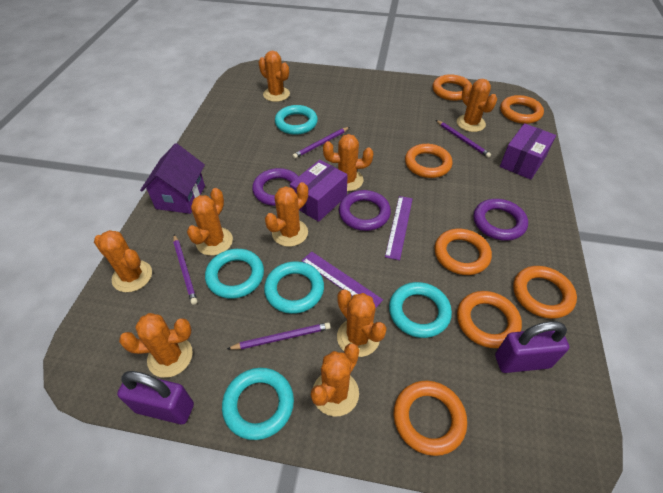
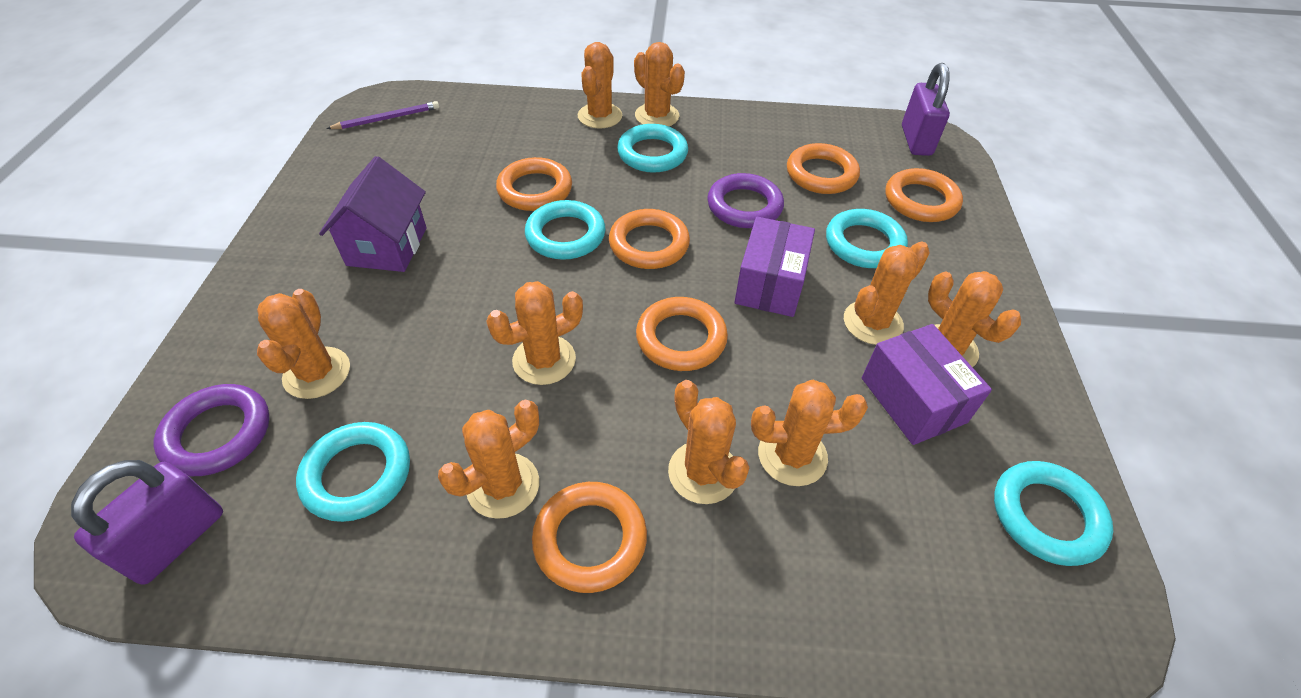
orange ring: [393,381,467,456] [405,144,452,178] [433,74,472,101] [434,229,492,275] [457,291,522,348] [500,95,544,124] [513,266,577,319] = 7 -> [496,157,572,211] [532,482,647,593] [609,209,690,269] [636,297,728,371] [787,143,860,194] [885,168,963,222] = 6
purple pencil: [173,235,197,305] [227,322,331,350] [292,127,349,159] [436,120,491,158] = 4 -> [326,101,439,129] = 1
purple ring: [252,168,299,206] [339,190,391,231] [474,199,528,241] = 3 -> [154,384,270,476] [707,173,784,228] = 2
purple ruler: [302,251,383,308] [385,196,413,260] = 2 -> none = 0

